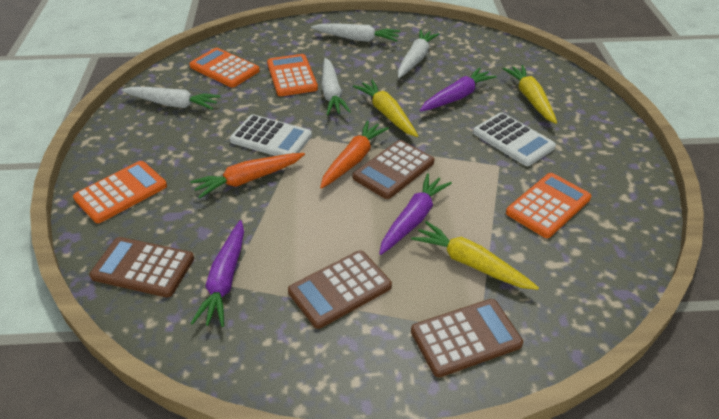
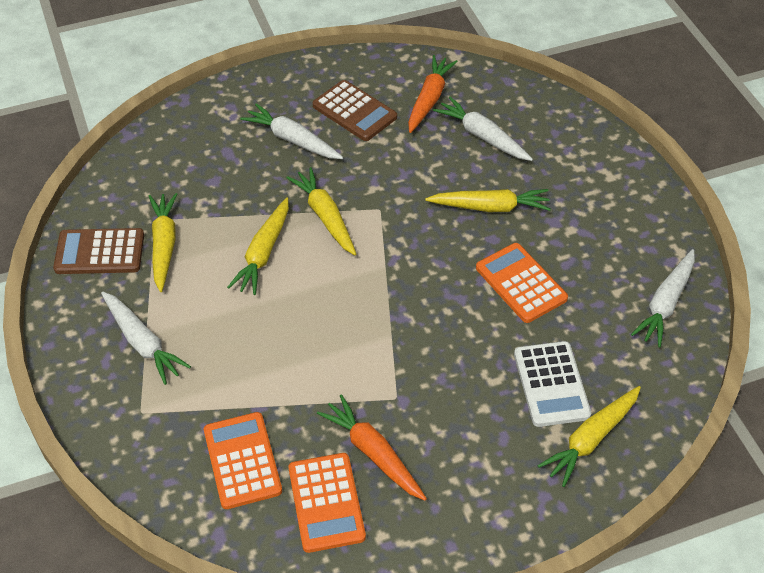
brown calculator: [89,237,194,297] [288,251,392,329] [353,140,434,199] [411,299,523,377] = 4 -> [53,228,144,274] [313,80,397,141] = 2
orange calculator: [73,161,167,223] [189,48,260,88] [267,54,318,96] [506,173,591,238] = 4 -> [204,412,282,509] [288,453,366,553] [476,243,568,323] = 3
purple carrot: [191,220,244,327] [379,173,452,255] [420,67,497,112] = 3 -> none = 0
white calculator: [230,114,312,156] [473,112,556,166] = 2 -> [514,341,591,427] = 1
yellow carrot: [353,79,418,137] [411,221,539,290] [502,65,557,124] = 3 -> [149,193,177,292] [227,197,289,295] [286,167,356,255] [425,189,551,212] [537,386,641,487] = 5

